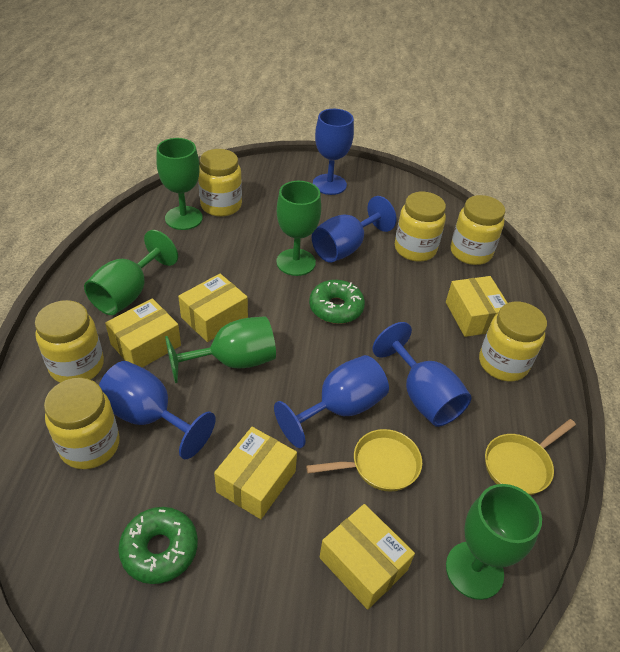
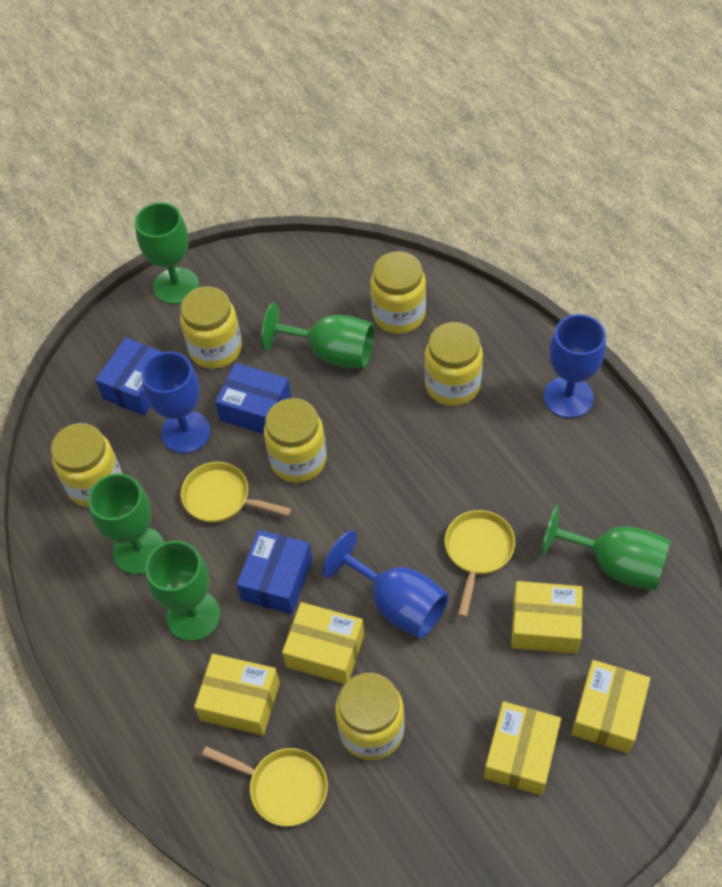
blue box: none = 0 -> [95,338,162,416] [215,363,291,434] [237,530,312,614] = 3
blue goblet: [99,361,216,459] [274,355,389,448] [312,196,396,263] [313,109,354,195] [372,322,472,427] = 5 -> [142,351,211,454] [322,530,449,639] [544,314,606,418] = 3
green donut: [118,507,198,584] [309,280,365,324] = 2 -> none = 0
yellow pan: [306,429,422,492] [485,419,576,495] = 2 -> [181,462,291,523] [202,746,328,827] [445,510,515,617] = 3

